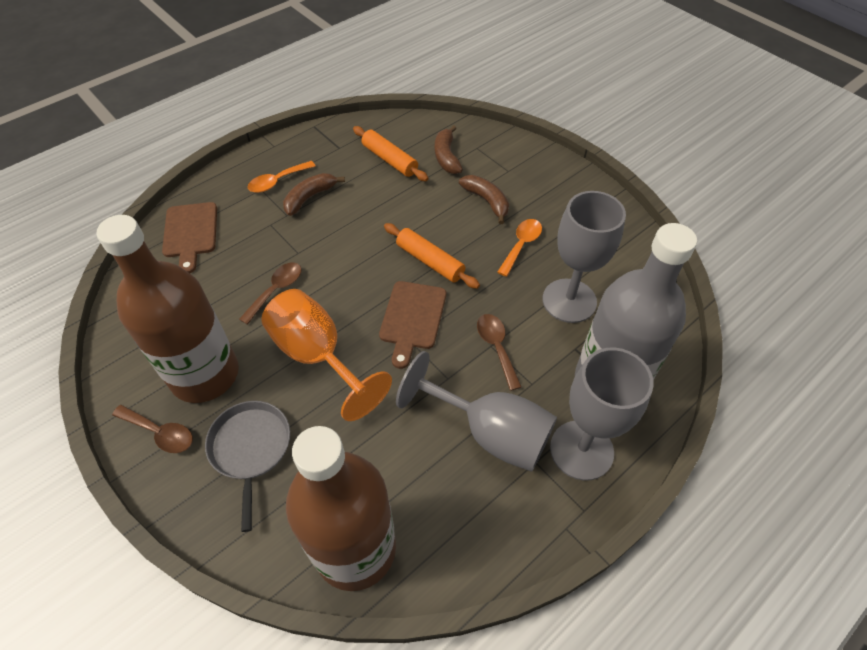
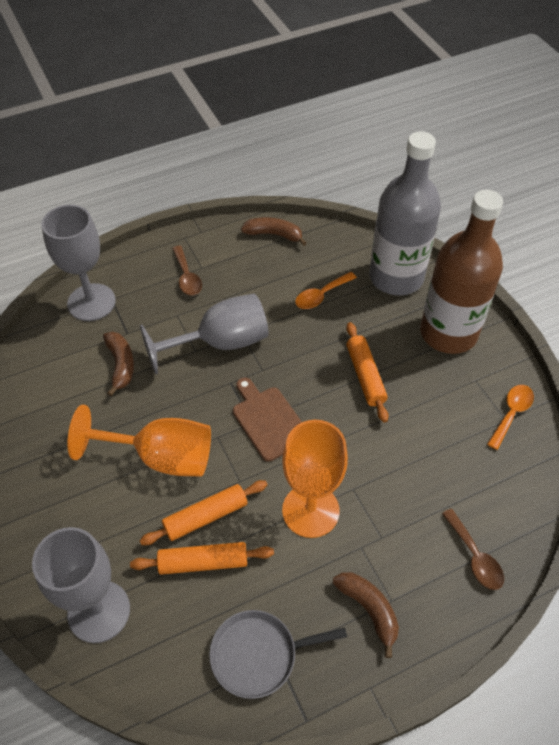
brown bottle: [97,215,239,403] [286,426,396,591] = 2 -> [420,190,503,354] = 1
brown cutting board: [162,202,217,273] [379,281,446,369] = 2 -> [233,377,302,462] = 1
brown spoon: [112,405,193,453] [239,262,301,325] [477,314,522,391] = 3 -> [172,246,202,296] [442,509,504,590] = 2
orange goblet: [261,289,392,421] = 1 -> [68,405,211,477] [282,420,348,538] = 2
orange rolling pin: [353,126,428,181] [384,223,480,289] = 2 -> [130,542,274,575] [139,480,268,545] [346,322,389,423] = 3

